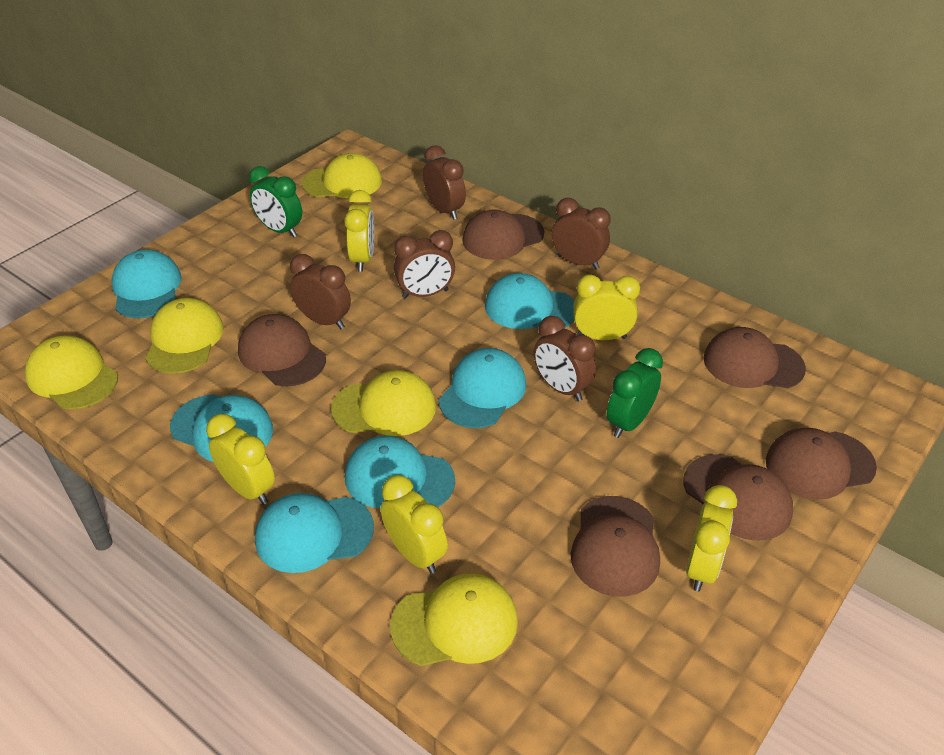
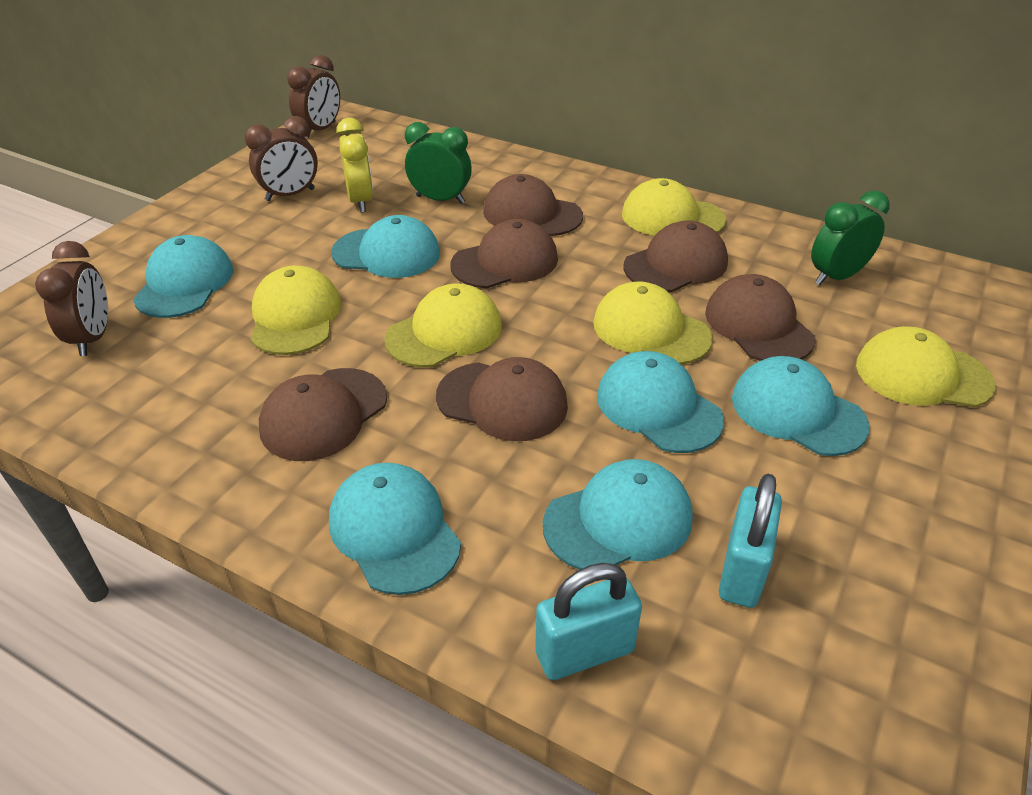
brown clock: [290,254,351,329] [394,230,455,298] [423,145,466,220] [534,316,596,401] [552,198,611,269] = 5 -> [35,241,108,356] [245,116,318,201] [287,55,340,138] = 3
turquoise padlock: none = 0 -> [535,563,642,680] [719,474,782,608] = 2
yellow clock: [206,414,275,505] [344,190,374,272] [381,475,448,574] [573,275,640,340] [686,485,737,592] = 5 -> [336,118,373,213] = 1

